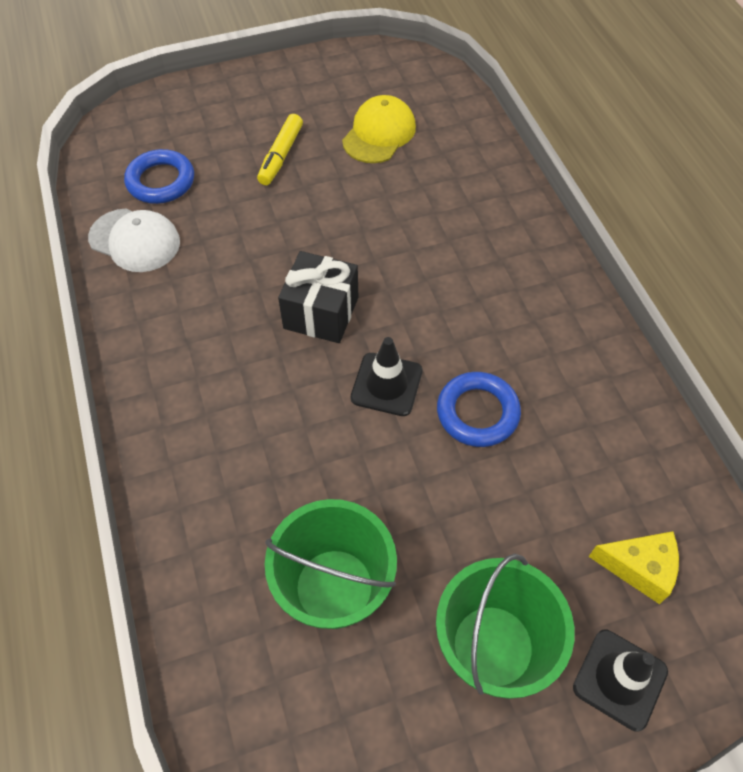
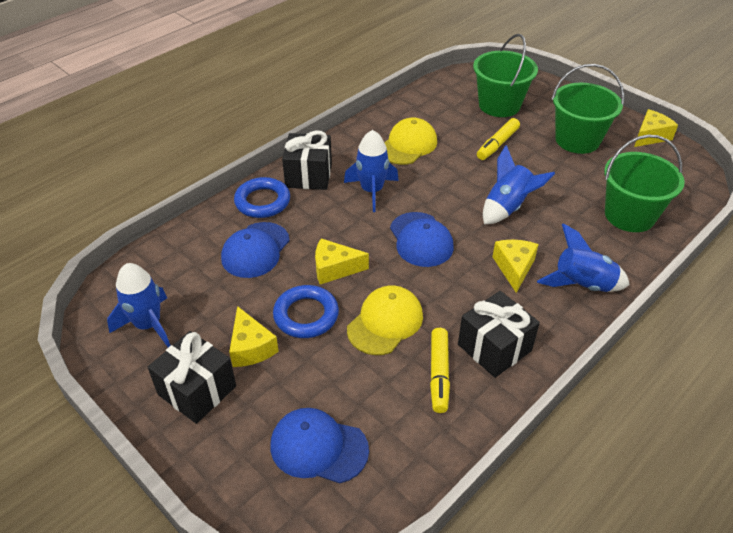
black gift: [278,251,358,343] = 1 -> [148,331,236,424] [282,130,332,190] [458,291,540,378] = 3
black traffic cone: [351,337,423,416] [573,630,668,732] = 2 -> none = 0
blue cap: none = 0 -> [221,222,290,278] [271,408,369,484] [390,212,454,267] = 3
blue rocket: none = 0 -> [107,263,171,347] [344,130,399,212] [483,145,555,224] [537,223,629,292] = 4
green bucket: [265,499,397,629] [436,553,575,699] = 2 -> [473,34,538,117] [552,64,624,154] [604,134,685,232] = 3
white cap: [88,208,180,272] = 1 -> none = 0
yellow cap: [342,95,416,163] = 1 -> [347,285,423,355] [384,118,437,165] = 2
yellow cheese: [588,531,679,604] = 1 -> [229,306,279,367] [315,238,369,284] [493,240,539,293] [634,109,678,147] = 4
yellow marker: [257,114,303,185] = 1 -> [430,328,450,413] [477,118,520,160] = 2

